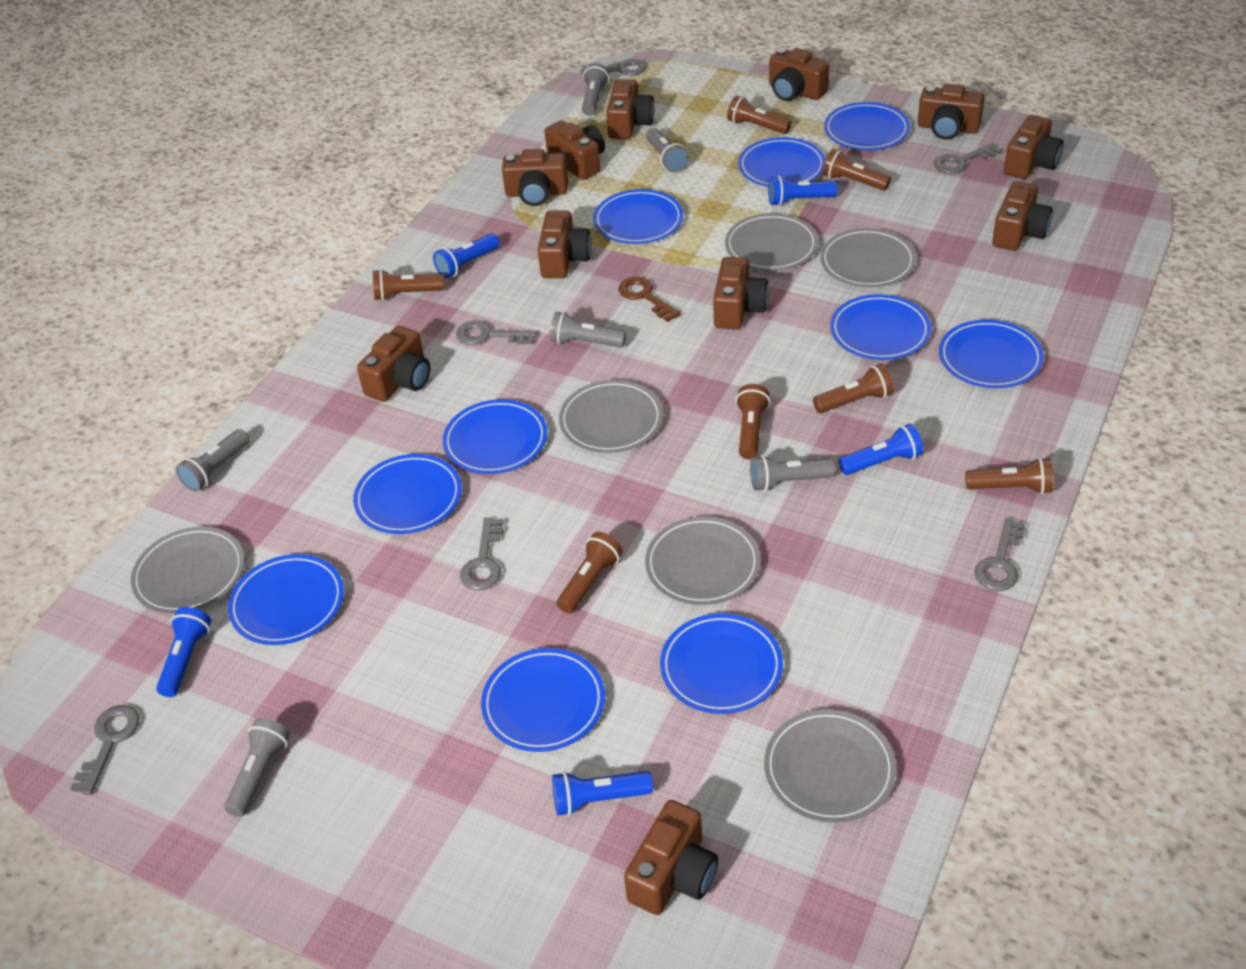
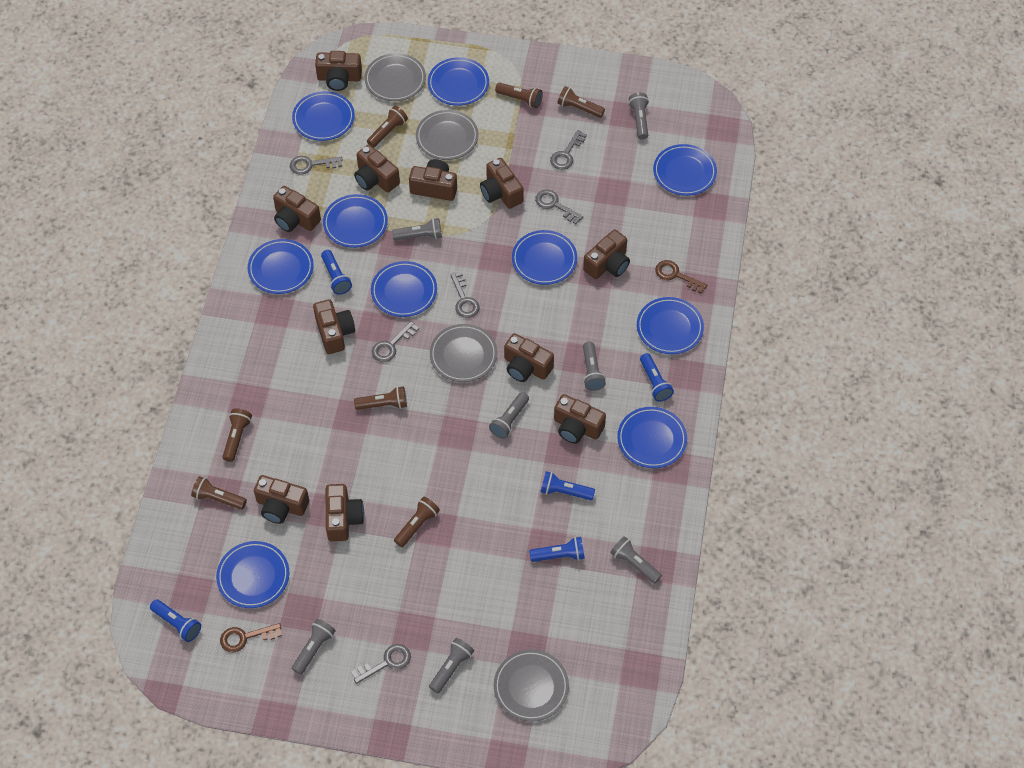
brown key: [618,277,681,322] = 1 -> [220,623,282,652] [655,260,707,294] = 2
grey flashlight: [176,429,249,492] [224,718,290,817] [550,312,626,348] [582,63,609,116] [646,128,689,172] [750,455,835,491] = 6 -> [292,619,336,675] [392,218,442,241] [429,638,474,693] [489,392,529,439] [583,342,606,391] [610,536,662,584] [628,93,649,140] = 7
grey plate: [131,527,245,614] [559,380,663,453] [645,517,761,605] [725,213,818,271] [764,709,896,823] [821,228,916,287] = 6 -> [364,53,426,101] [416,110,479,160] [430,324,497,382] [494,649,569,722] = 4

